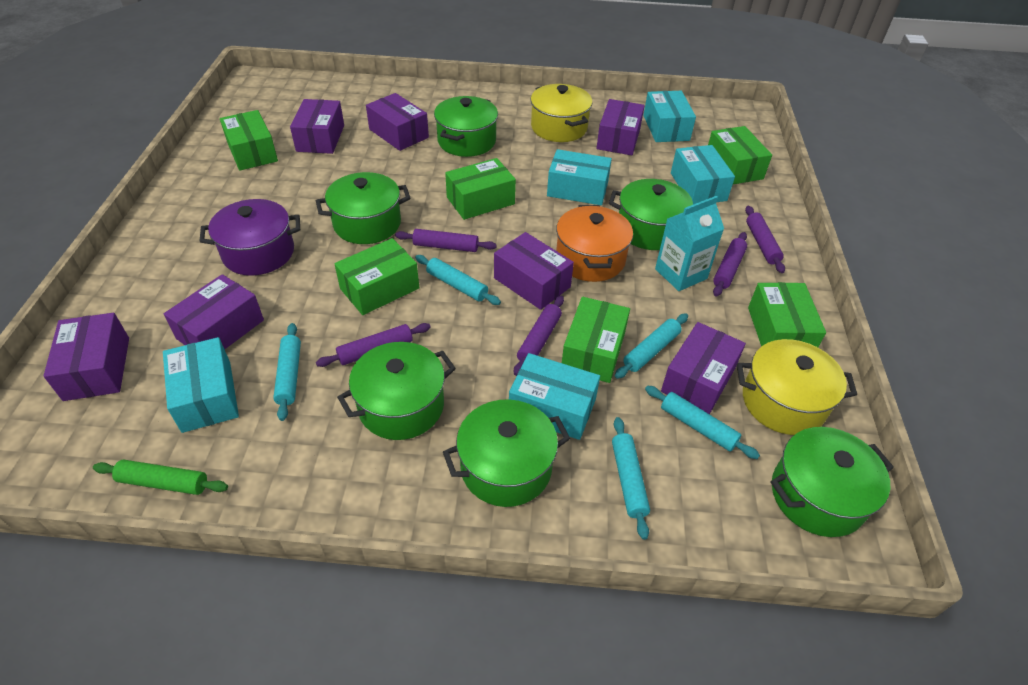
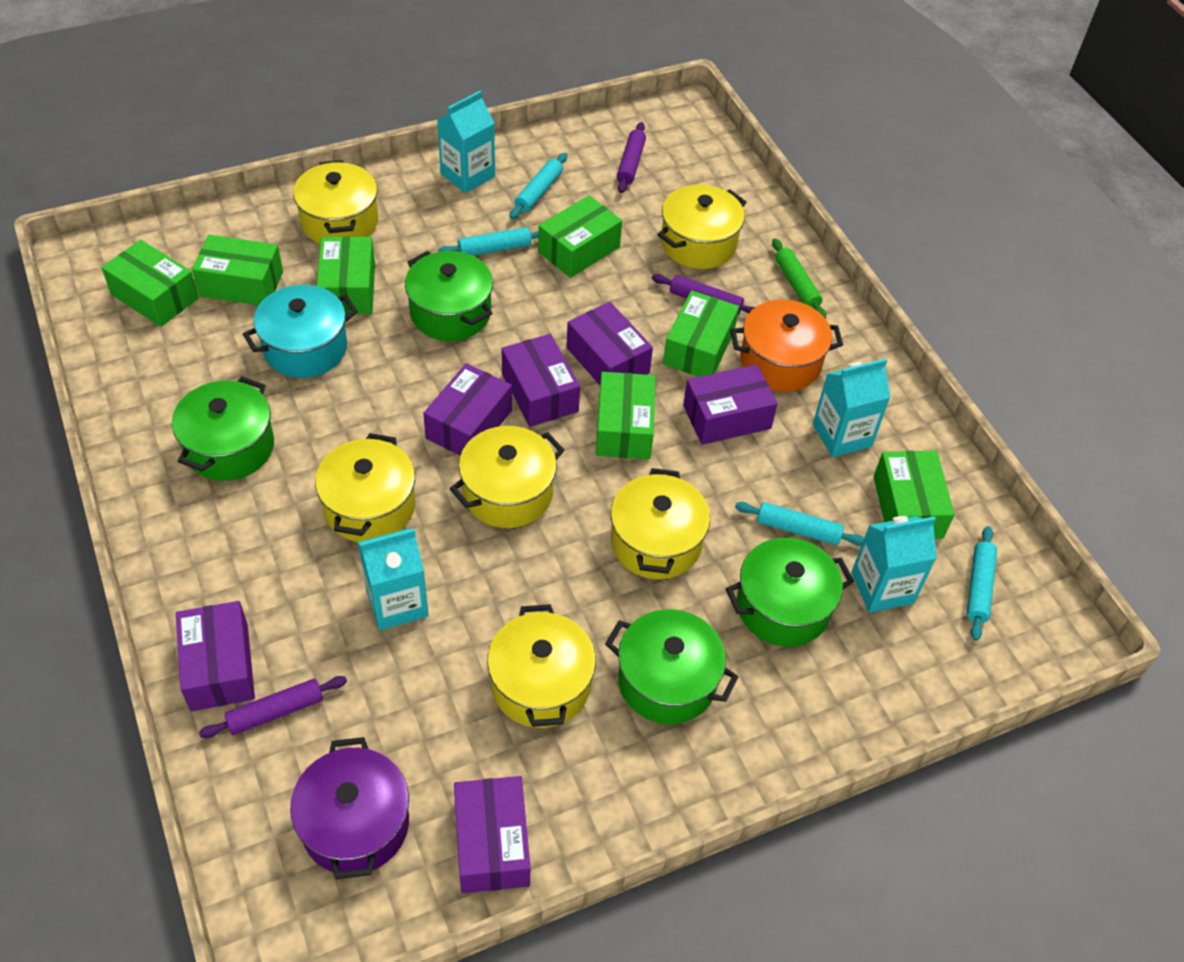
green box: [220,110,278,171] [334,238,419,315] [445,158,516,220] [562,297,630,383] [708,126,772,184] [748,282,826,347] = 6 -> [102,240,199,327] [192,235,283,305] [317,236,375,314] [538,195,622,278] [596,372,656,460] [663,291,739,377] [874,451,955,539] = 7
green pot: [316,172,411,244] [337,342,456,440] [434,96,498,157] [443,399,570,507] [609,179,693,250] [770,427,894,537] = 6 -> [172,377,274,481] [405,251,493,341] [605,609,739,724] [726,538,854,647] = 4
purple box: [44,313,129,401] [164,274,264,349] [290,99,344,154] [366,93,429,151] [494,232,574,310] [596,99,645,155] [661,322,746,414] = 7 -> [176,601,255,711] [423,363,512,456] [454,776,530,893] [502,334,580,427] [566,302,653,385] [683,364,778,445] = 6
purple rolling pin: [316,323,431,367] [395,229,497,252] [514,295,564,376] [713,232,747,296] [745,206,785,273] = 5 -> [199,676,347,738] [617,122,646,193] [652,274,755,315] = 3
turquoise box: [163,337,239,433] [509,353,600,440] [547,149,612,205] [643,91,696,142] [671,145,735,205] = 5 -> none = 0
turquoise carton: [655,196,724,291] = 1 -> [358,528,429,630] [437,91,495,193] [813,359,891,457] [851,516,937,613] = 4
turquoise pot: none = 0 -> [243,285,358,378] = 1
turquoise rolling pin: [273,323,301,421] [415,255,501,305] [612,417,650,540] [615,313,688,379] [645,385,760,459] = 5 -> [438,227,538,256] [509,153,567,219] [735,502,864,546] [967,526,997,641] = 4
yellow pot: [531,84,592,142] [737,339,857,435] = 2 -> [293,160,378,244] [315,433,415,542] [450,426,564,528] [487,604,596,728] [611,468,710,579] [658,185,746,269] = 6

